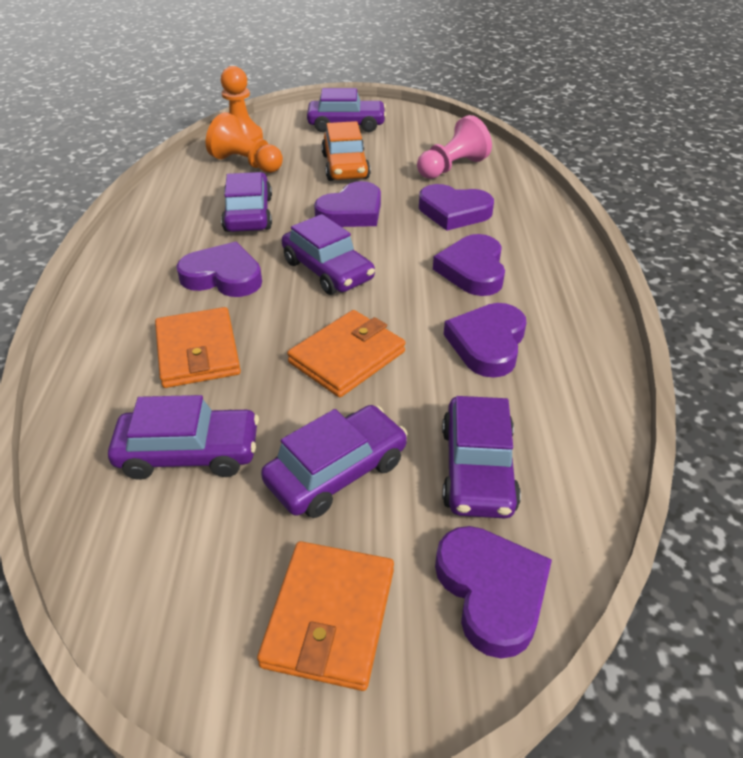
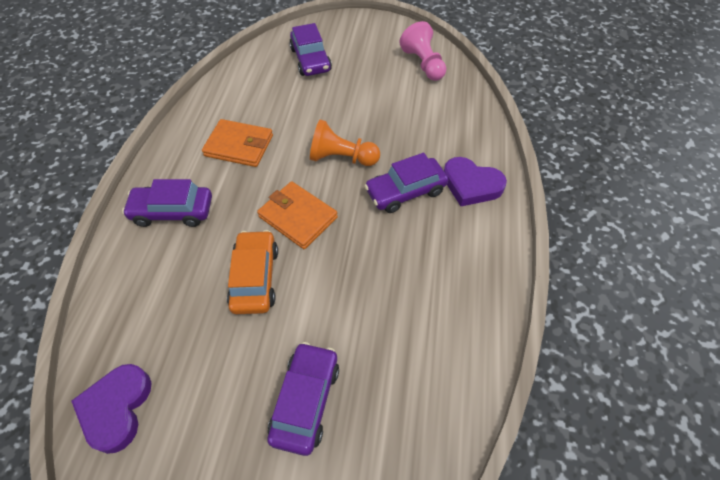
orange pawn: [206,112,283,173] [221,66,263,142] = 2 -> [310,120,380,166] = 1
orange wallet: [155,307,241,388] [257,541,394,691] [287,310,406,397] = 3 -> [202,119,273,167] [257,181,338,249] = 2
purple car: [108,395,259,480] [221,172,272,232] [261,405,408,518] [282,214,375,295] [307,88,386,132] [442,396,521,518] = 6 -> [122,179,212,227] [267,342,339,456] [289,23,332,76] [365,153,448,213] = 4
purple heart: [176,242,262,297] [314,181,381,227] [419,184,494,231] [433,234,505,296] [435,526,552,658] [444,303,526,378] = 6 -> [71,364,151,454] [444,157,507,206] = 2

